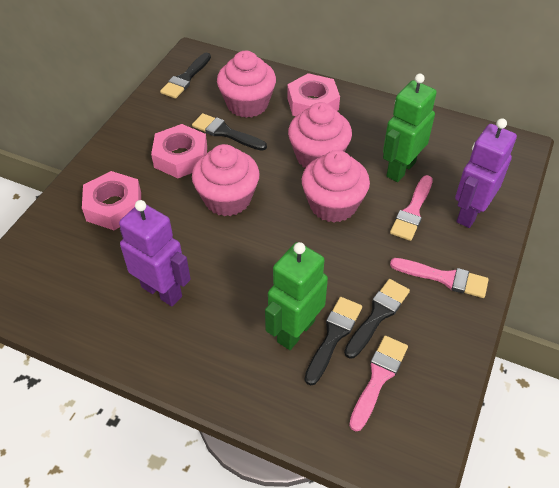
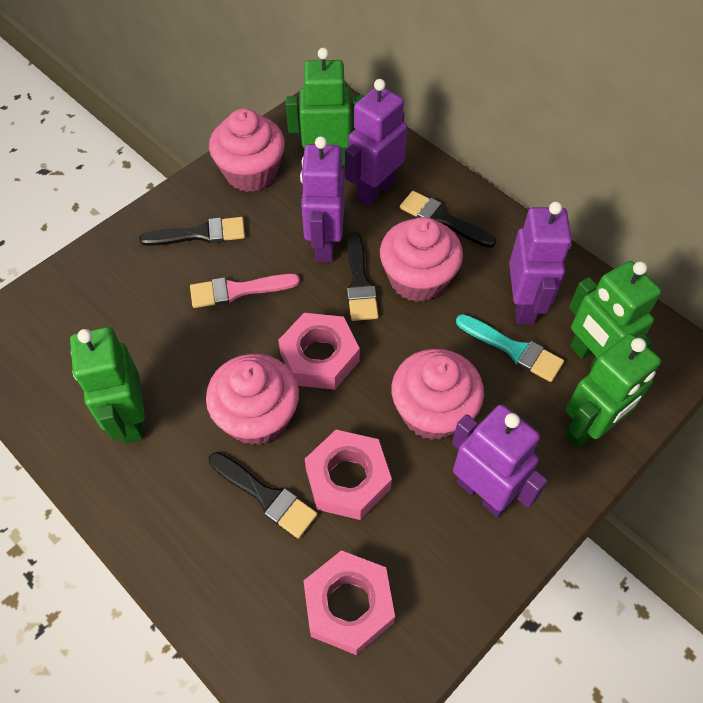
green robot: [265,242,328,350] [383,74,437,182] = 2 -> [70,327,145,444] [286,48,364,167] [565,334,661,448] [569,261,661,370] = 4
pink brush: [349,336,408,431] [390,175,433,241] [390,258,489,298] = 3 -> [190,274,300,308] = 1
purple robot: [119,200,191,306] [455,118,517,228] = 2 -> [300,136,344,263] [345,79,407,206] [452,404,548,517] [509,202,572,324] = 4
turquoise brush: none = 0 -> [456,314,564,382] = 1

